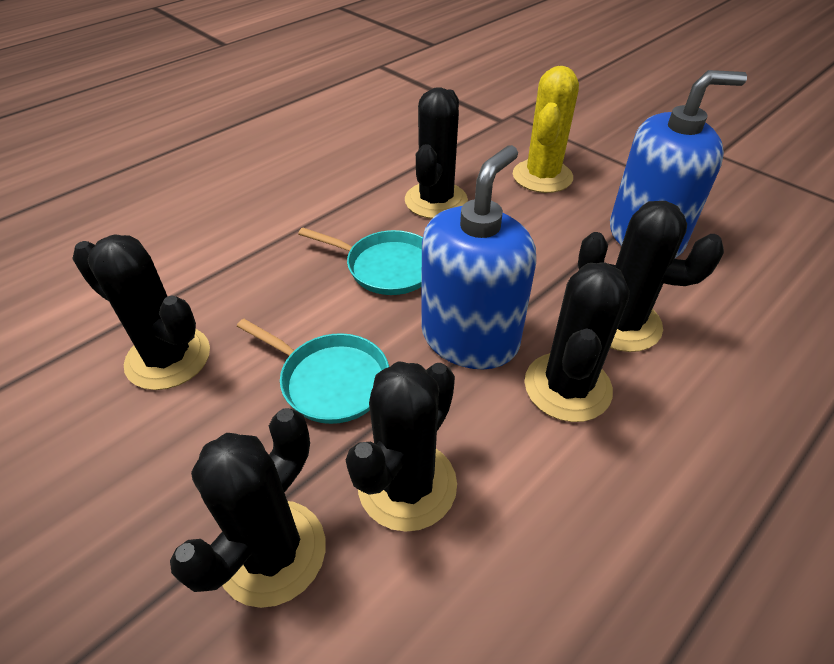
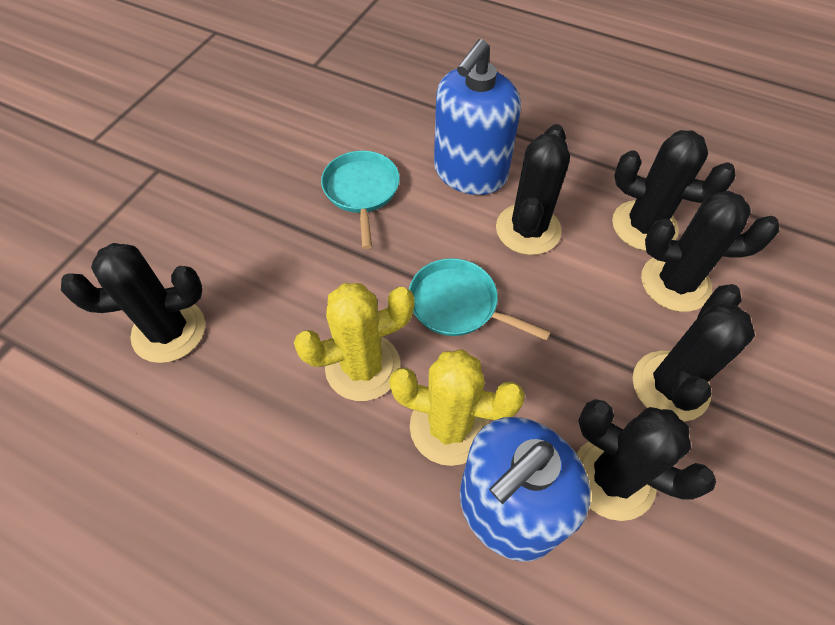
yellow cactus: [513,66,579,193] = 1 -> [294,283,415,401] [389,349,525,466] = 2

